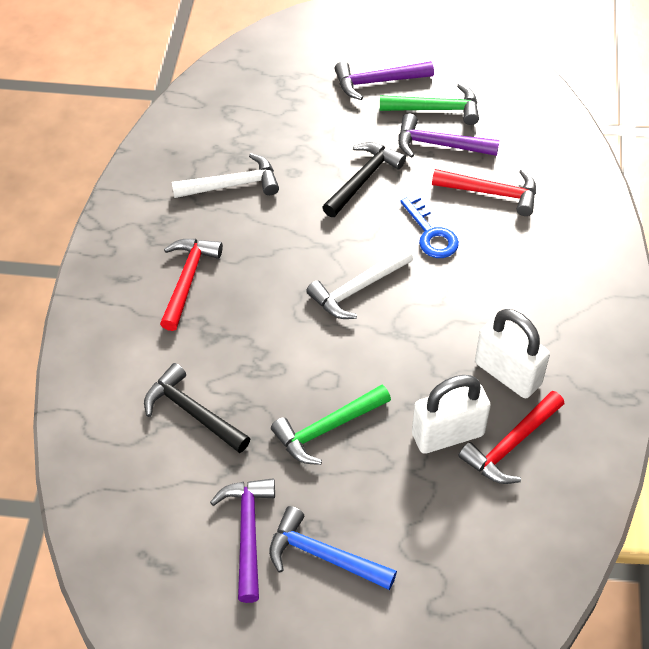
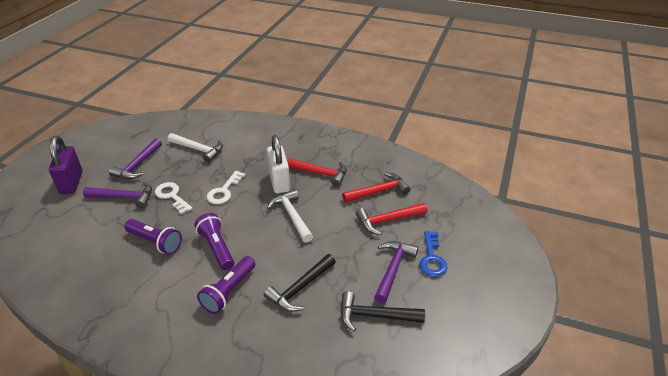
blue hammer: [269,506,397,590] = 1 -> none = 0
green hammer: [271,385,391,465] [380,83,479,125] = 2 -> none = 0
purple flashlight: none = 0 -> [124,219,182,255] [195,213,234,270] [197,256,255,314] = 3
purple padlock: none = 0 -> [49,136,82,194] = 1
white key: none = 0 -> [155,182,193,214] [206,171,246,204] = 2
white padlock: [412,375,491,454] [475,309,550,398] = 2 -> [267,135,290,193] = 1

